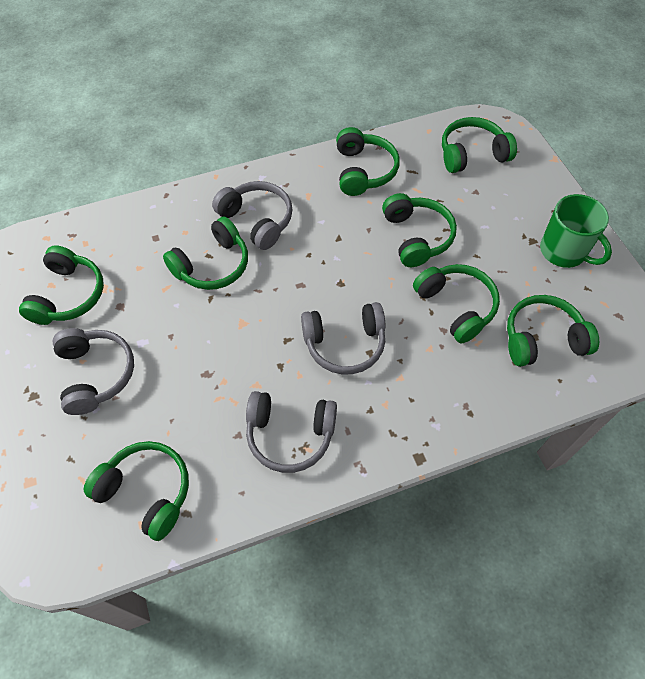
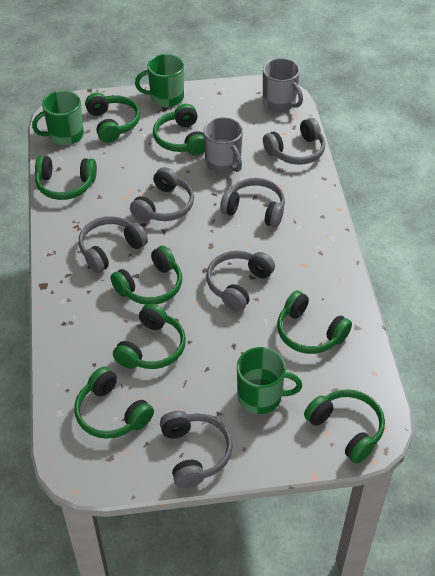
green mug: [540,194,612,268] = 1 -> [32,90,84,145] [135,54,184,107] [237,347,302,414] = 3
grey headphones: [53,328,134,415] [212,181,292,250] [246,391,337,473] [301,302,385,375] = 4 -> [79,216,148,273] [130,167,194,222] [160,411,233,488] [206,251,275,312] [220,178,285,227] [263,118,325,165] = 6
grey mug: none = 0 -> [204,117,243,174] [263,58,303,112] = 2

